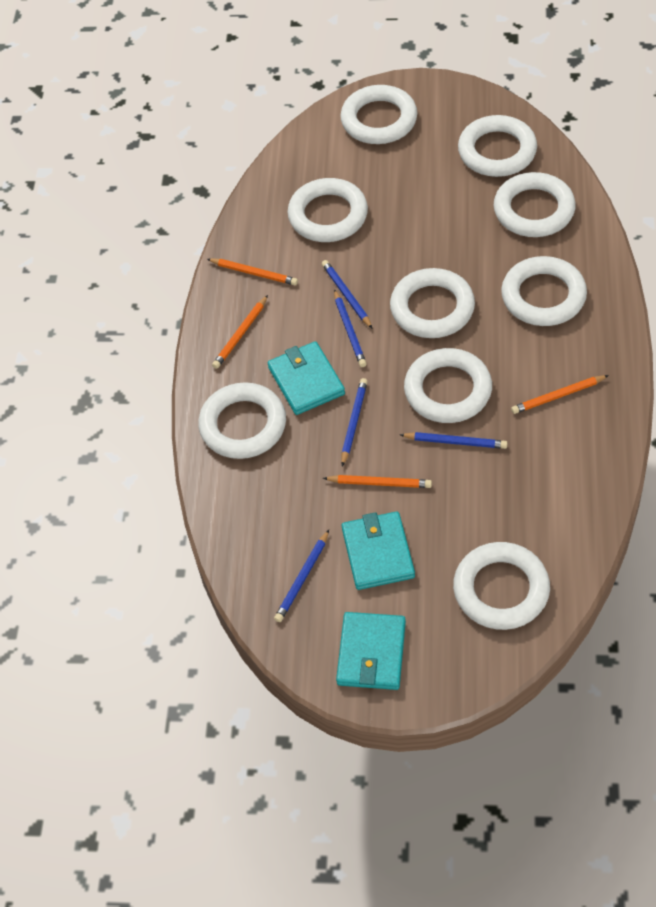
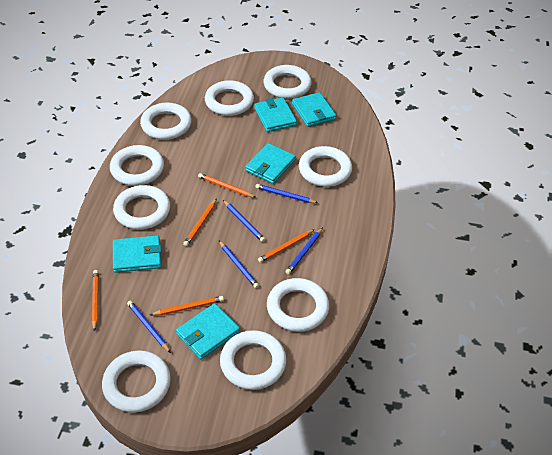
orange pencil: [207,258,298,285] [212,295,268,369] [323,475,432,488] [511,375,609,414] = 4 -> [92,270,99,332] [150,296,224,315] [183,198,217,246] [198,173,256,198] [258,229,315,263] = 5
turquoise wallet: [268,341,345,415] [336,612,406,690] [342,511,415,590] = 3 -> [113,235,161,273] [176,303,240,359] [245,143,296,184] [254,97,297,132] [292,92,336,127] = 5

